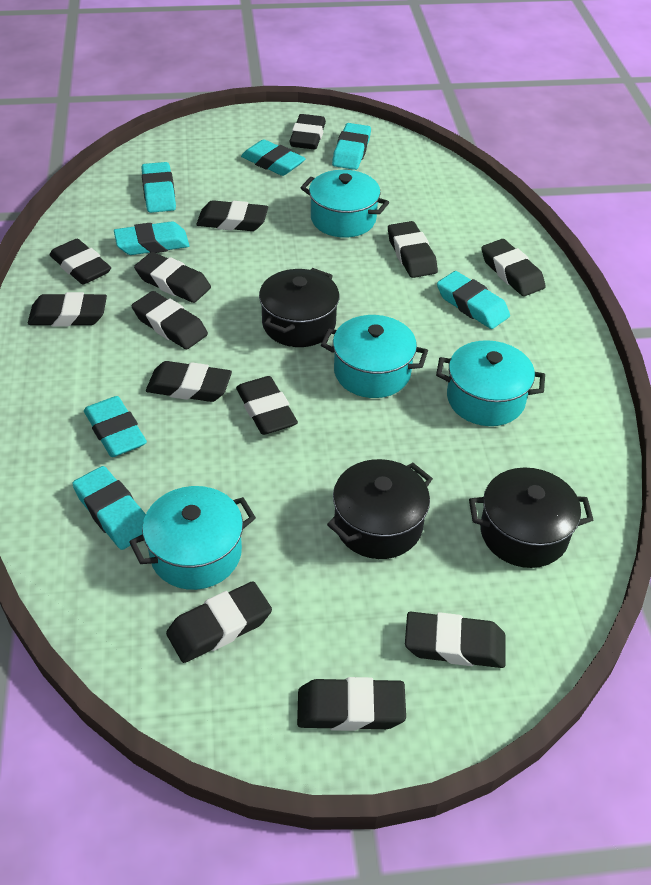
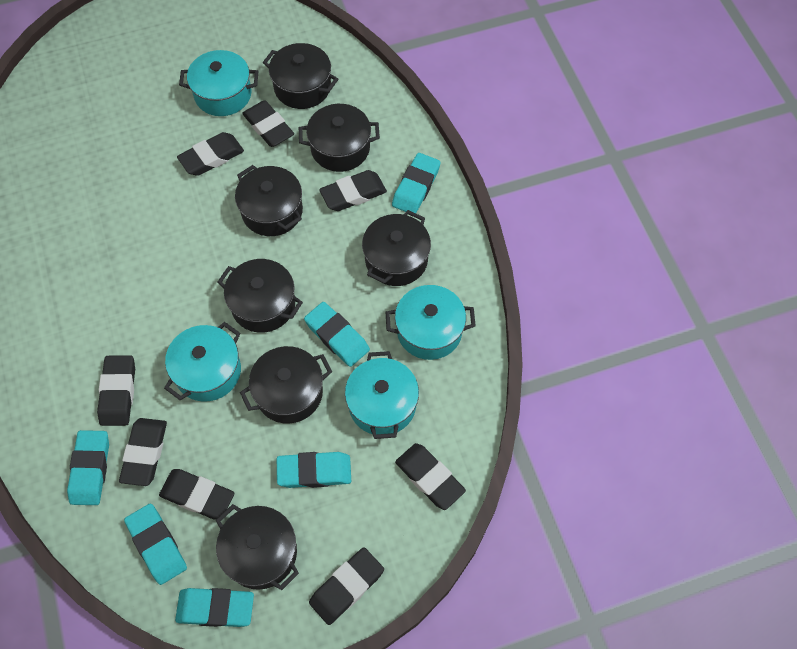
black eraser: [28,292,107,327] [49,239,111,285] [132,291,208,349] [134,252,211,303] [146,361,232,402] [166,581,272,663] [196,200,268,231] [236,376,298,435] [289,114,326,149] [297,677,406,731] [388,221,438,278] [405,612,505,668] [481,239,546,297] = 13 -> [97,355,135,426] [119,418,167,486] [159,469,234,520] [177,132,244,176] [242,100,294,147] [309,547,384,625] [319,170,387,211] [395,443,466,510] = 8
black pot: [259,268,339,347] [327,459,433,559] [469,467,593,568] = 3 -> [216,504,299,590] [218,259,303,333] [235,165,303,236] [240,346,332,424] [263,43,338,109] [299,104,380,172] [362,210,431,286] = 7
turquoise eraser: [72,466,146,550] [84,396,147,457] [114,221,189,255] [141,162,176,213] [241,139,306,176] [332,123,371,170] [437,271,510,329] = 7 -> [67,430,109,505] [124,504,187,585] [175,588,254,627] [277,452,351,488] [304,302,370,367] [392,153,441,213] = 6

